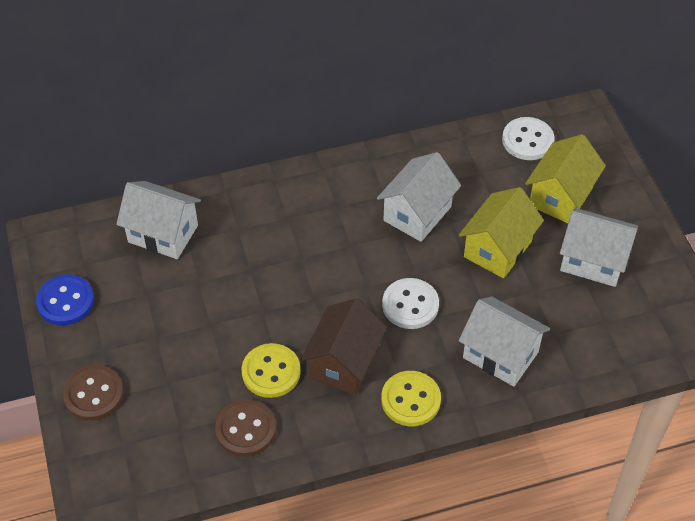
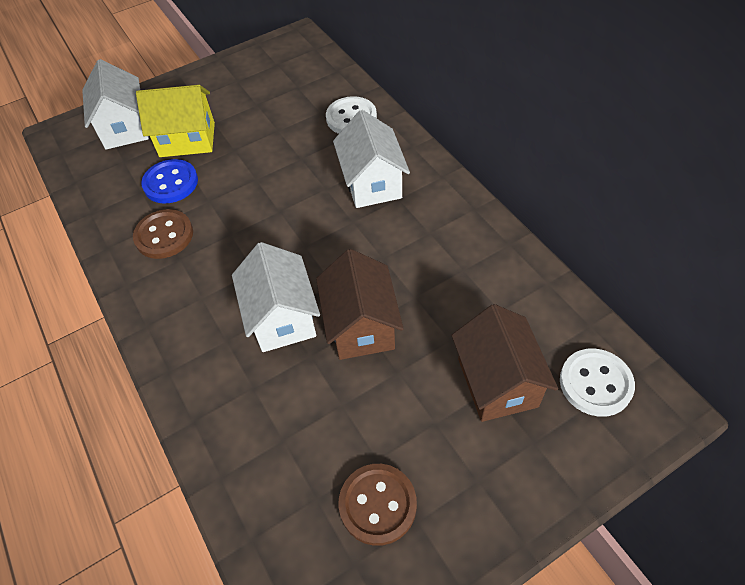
brown house: [301,298,387,395] = 1 -> [316,249,404,360] [451,304,558,422] = 2
white house: [116,181,201,259] [377,152,461,242] [459,297,550,387] [560,208,638,287] = 4 -> [82,59,149,149] [232,242,320,352] [333,110,410,208] = 3
yellow button: [241,343,301,398] [381,371,441,426] = 2 -> none = 0
yellow house: [459,187,544,278] [525,134,606,223] = 2 -> [136,85,215,157] = 1

